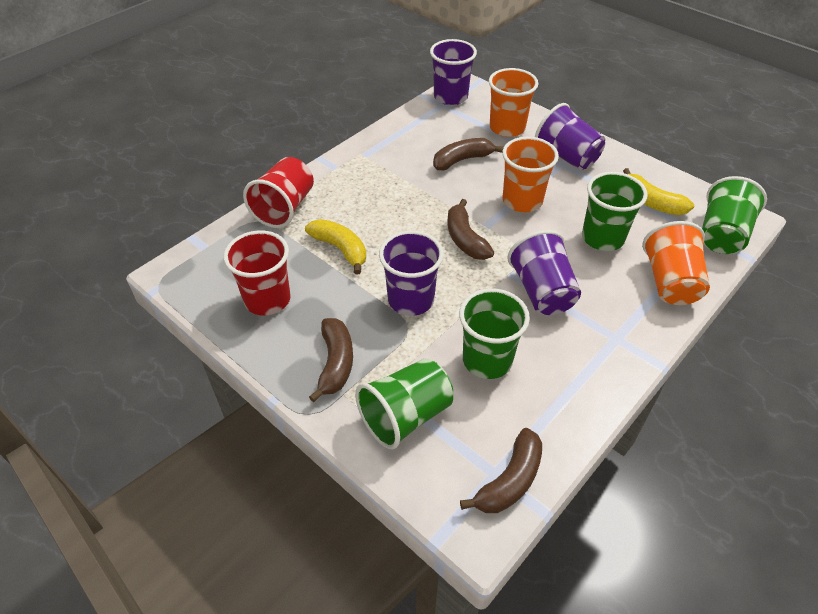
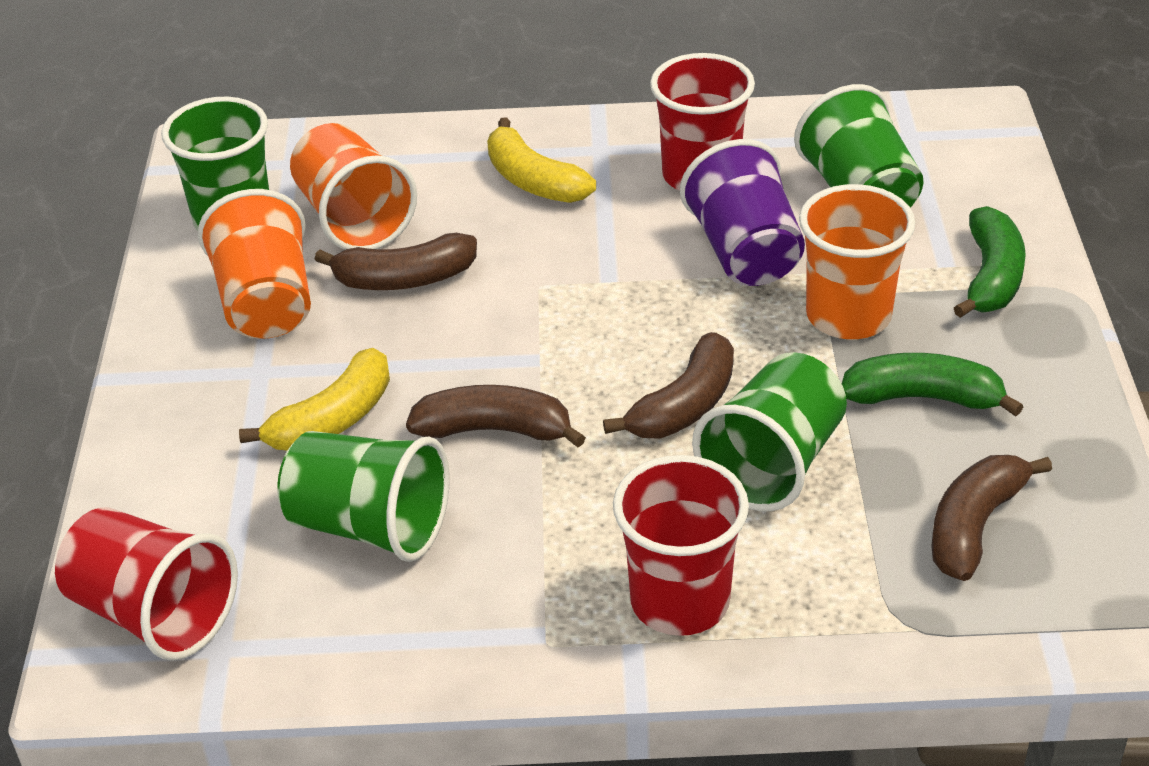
green banana: none = 0 -> [842,353,1024,417] [954,206,1026,318] = 2
purple cup: [379,231,444,316] [430,39,477,105] [507,230,581,315] [535,103,605,170] = 4 -> [680,139,805,286] = 1
red cup: [223,230,291,316] [243,157,314,228] = 2 -> [55,507,238,661] [613,455,749,636] [650,53,755,191] = 3

